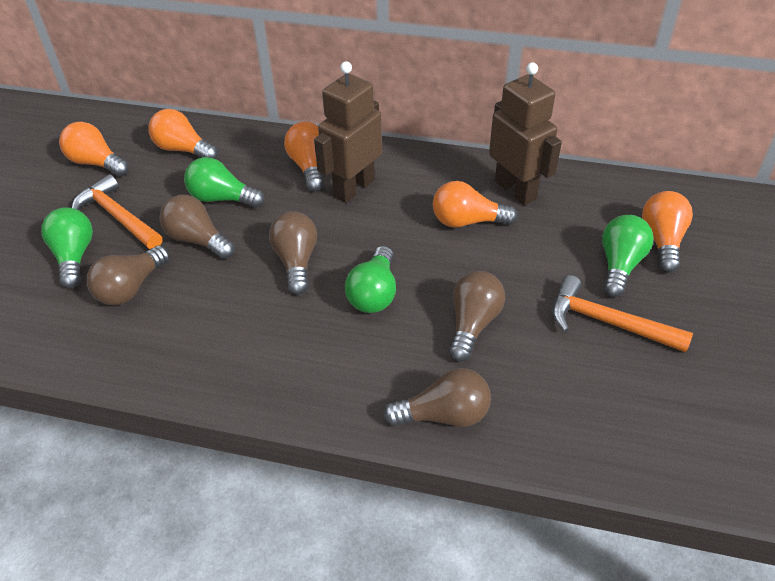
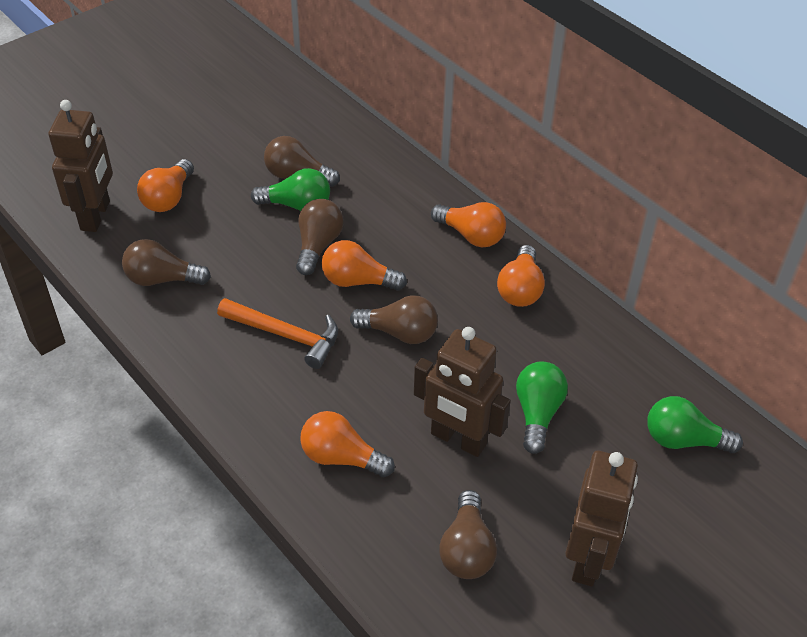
brown robot: [314,61,382,203] [489,62,562,205] = 2 -> [49,100,113,232] [414,327,511,457] [565,451,638,587] = 3
green light bulb: [41,207,93,288] [184,157,264,208] [345,246,396,313] [602,215,654,297] = 4 -> [251,168,330,211] [516,362,568,454] [647,396,743,453] = 3
orange hammer: [72,174,163,249] [552,275,693,353] = 2 -> [217,298,338,369] = 1

